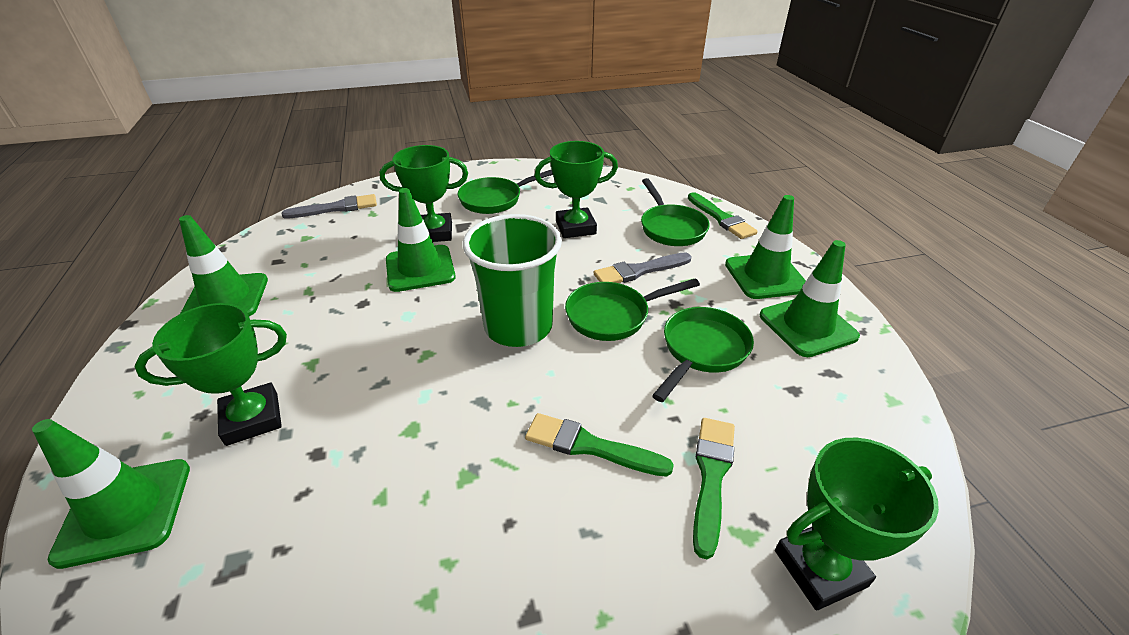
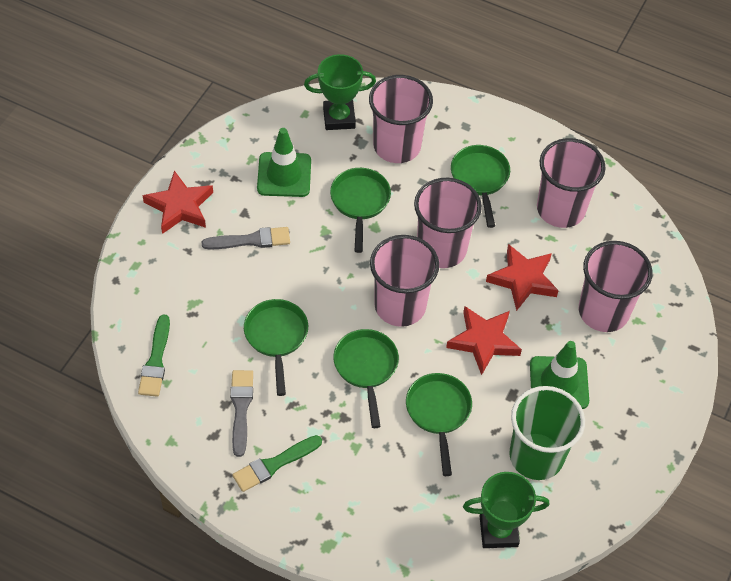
green brush: [525,413,674,477] [688,192,758,239] [693,418,735,559] = 3 -> [138,315,170,397] [232,435,322,492] = 2
green pan: [457,169,553,214] [565,278,700,341] [641,178,710,246] [652,307,754,402] = 4 -> [244,299,308,396] [330,168,391,253] [333,329,399,428] [406,373,472,476] [451,145,510,228] = 5
green traffic cone: [32,419,190,569] [179,215,268,316] [386,188,456,292] [725,195,806,299] [760,240,860,357] = 5 -> [257,128,311,197] [530,341,589,409] = 2
green trophy: [135,303,287,446] [380,145,468,242] [534,141,618,238] [775,438,939,611] = 4 -> [304,54,376,130] [463,472,549,548] = 2
pink cup: none = 0 -> [369,75,433,163] [370,235,439,327] [414,178,482,268] [537,138,606,228] [579,241,652,332] = 5
red star: none = 0 -> [143,170,213,234] [446,306,522,375] [486,244,559,311] = 3

